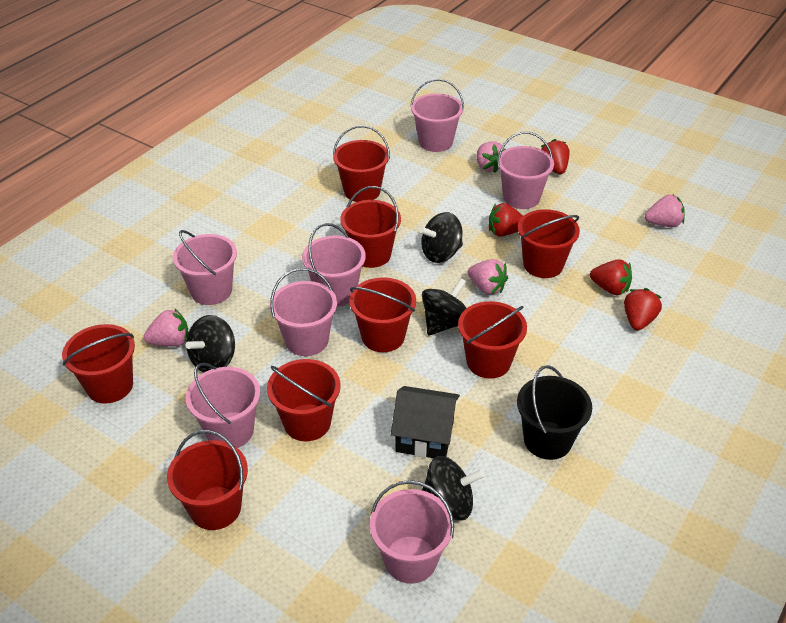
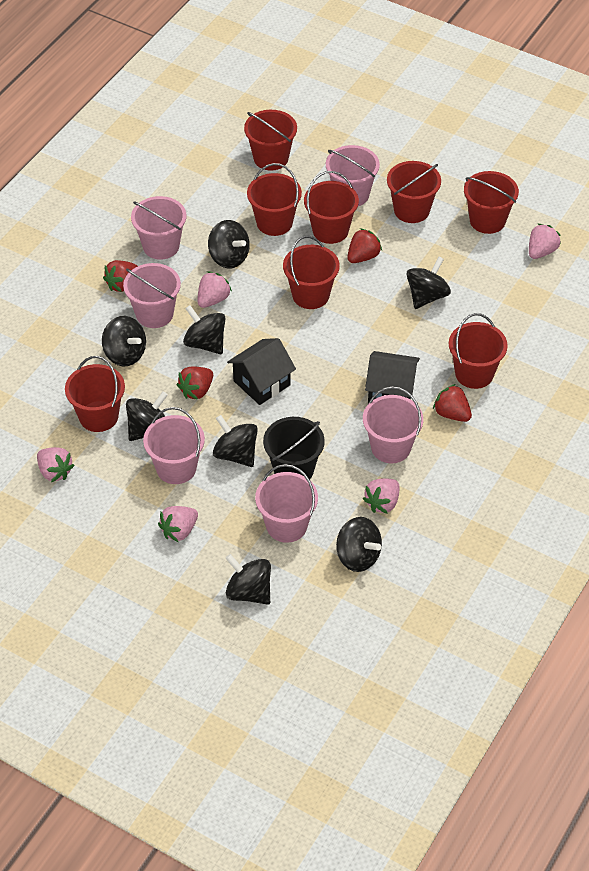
black house: [391,386,460,458] = 1 -> [227,338,296,405] [365,351,420,403] = 2
black spinning top: [186,315,235,372] [419,212,463,263] [422,278,467,336] [422,456,485,521] = 4 -> [102,316,146,366] [126,391,168,441] [183,305,225,354] [208,220,250,268] [213,415,258,467] [225,554,271,605] [336,517,382,572] [406,257,451,309] = 8
pink bucket: [173,230,237,305] [186,363,260,448] [270,268,337,356] [302,223,366,307] [370,480,454,584] [410,79,464,152] [497,132,554,209] = 7 -> [123,263,181,328] [131,196,186,260] [143,407,205,484] [255,464,318,543] [326,145,380,206] [363,386,423,463] = 6
pink strawberry: [144,308,188,347] [468,259,508,295] [477,141,506,173] [645,195,685,227] = 4 -> [37,447,74,482] [158,506,198,542] [197,271,232,308] [363,478,400,514] [529,224,561,259] = 5

